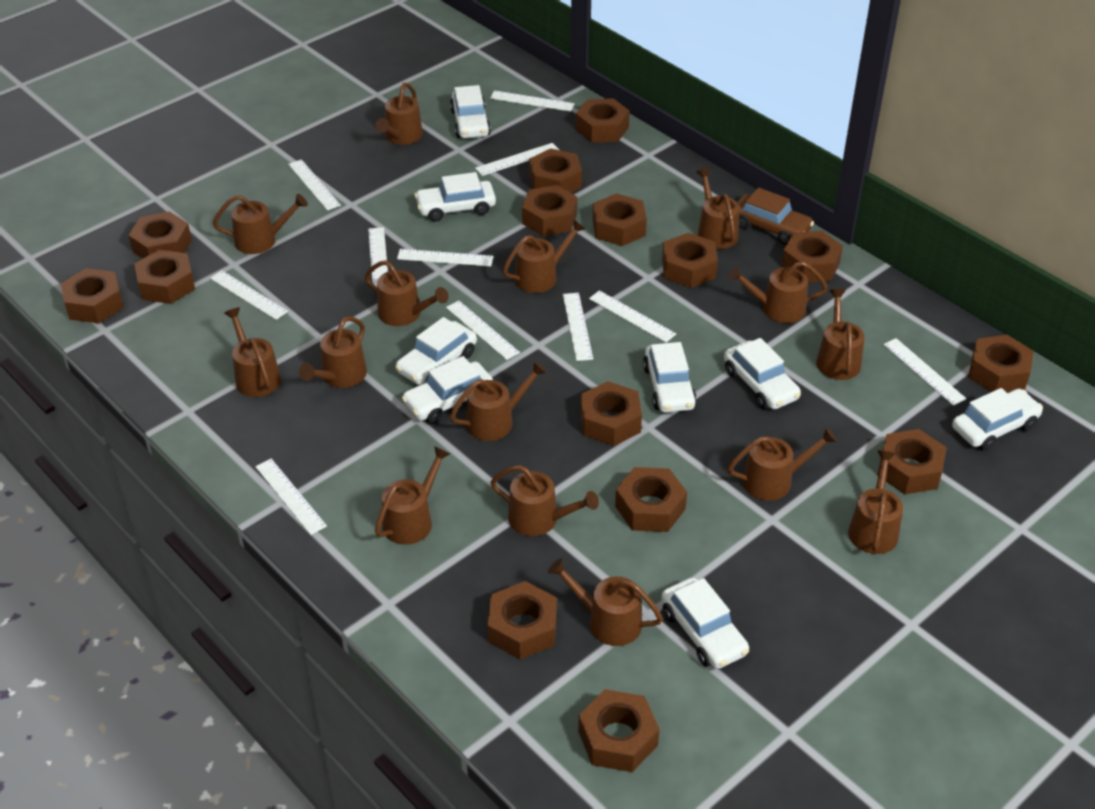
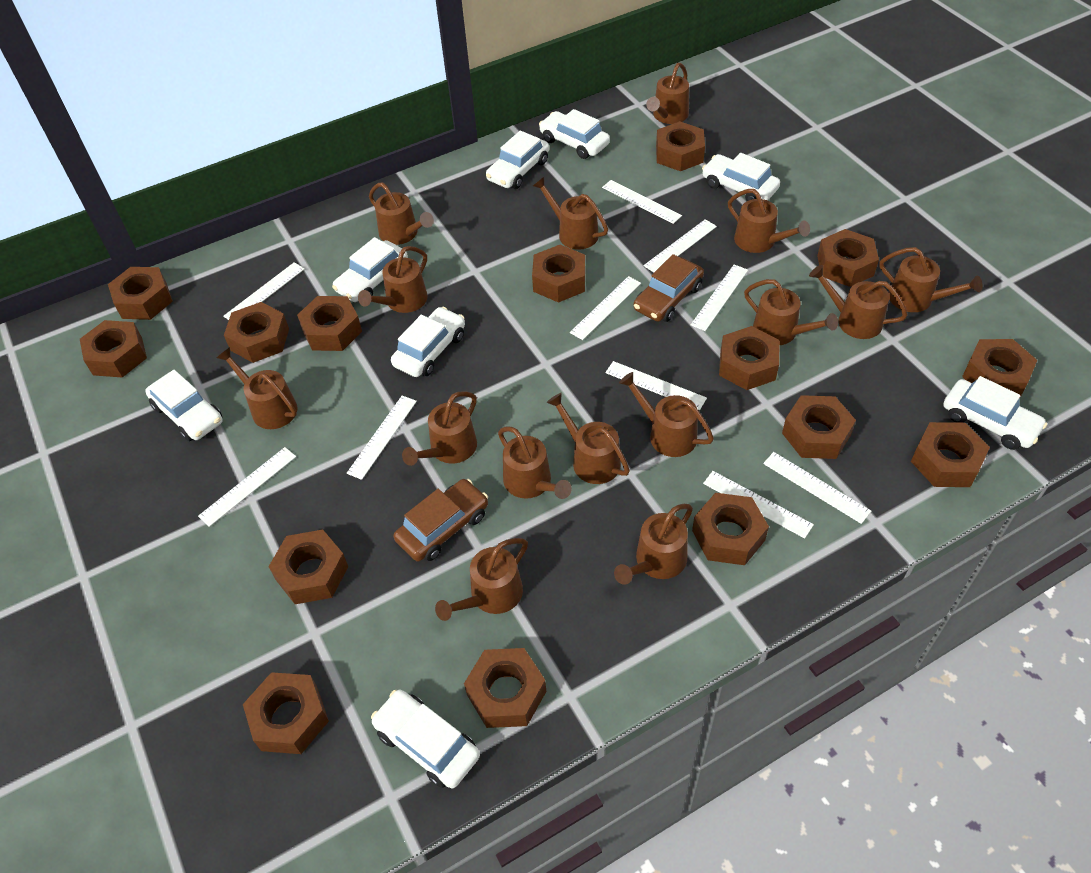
brown car: [737,188,814,245] = 1 -> [394,479,488,561] [633,254,704,322] = 2
white ruler: [210,270,288,320] [255,459,327,535] [288,159,341,210] [368,227,388,287] [397,249,494,267] [446,301,520,360] [475,143,559,176] [490,91,574,112] [563,293,593,361] [589,290,676,343] [883,338,966,406] = 11 -> [198,447,296,527] [223,262,304,320] [347,396,417,480] [570,276,641,340] [602,180,682,224] [605,361,707,410] [644,219,717,273] [691,264,748,331] [703,471,814,538] [763,452,871,524] = 10

